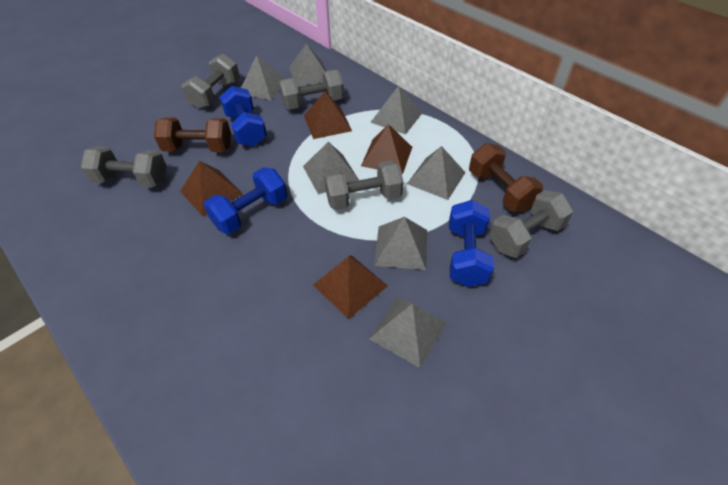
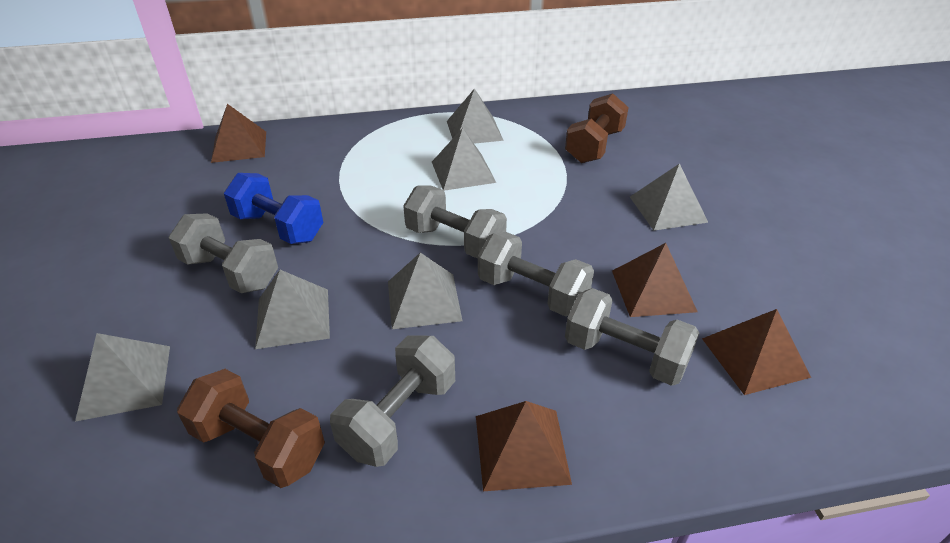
blue dumbbell: [204,167,287,234] [220,86,267,146] [449,200,494,287] = 3 -> [224,173,323,244] = 1
grey pyramid: [241,56,285,100] [289,43,326,87] [303,142,359,195] [369,297,447,368] [370,86,422,135] [374,217,427,270] [407,146,466,200] = 7 -> [75,333,170,422] [255,270,330,349] [388,252,462,329] [432,128,496,191] [447,88,504,144] [630,163,708,231] = 6

